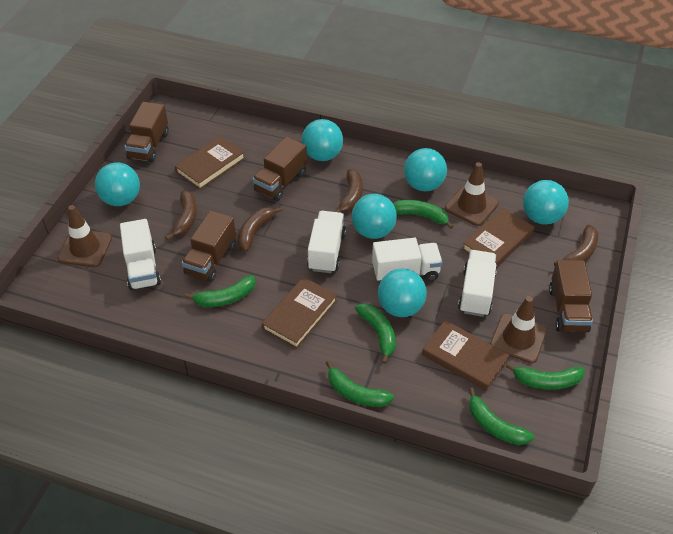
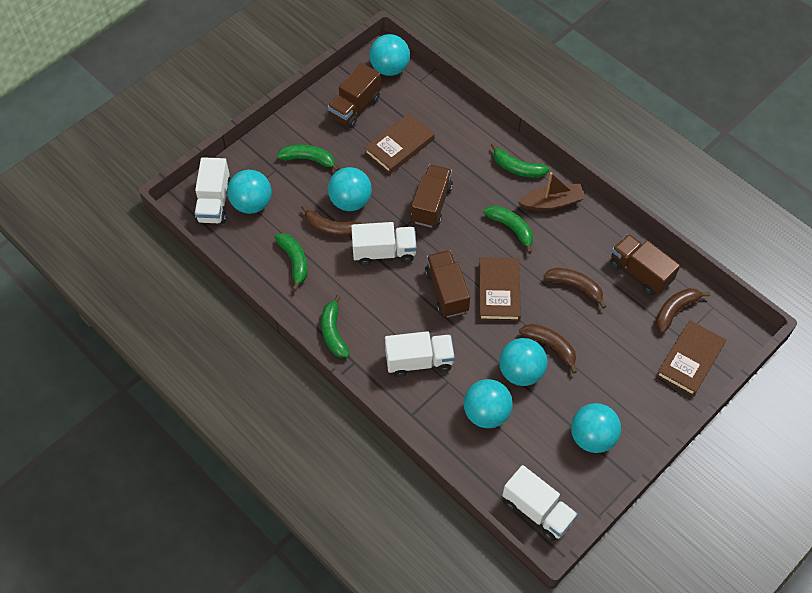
brown boat: none = 0 -> [518,172,585,211] = 1
brown book: [175,136,245,190] [262,277,337,349] [422,320,509,391] [462,208,534,268] = 4 -> [364,113,435,174] [479,257,521,321] [656,320,726,396] = 3
brown traffic cone: [58,205,112,267] [445,162,499,226] [490,296,547,363] = 3 -> none = 0
green banana: [185,275,255,307] [326,360,394,407] [355,303,396,364] [393,200,453,229] [468,387,534,445] [506,363,585,390] = 6 -> [275,233,308,291] [277,145,339,172] [321,295,350,358] [484,206,533,254] [491,143,549,178] = 5

